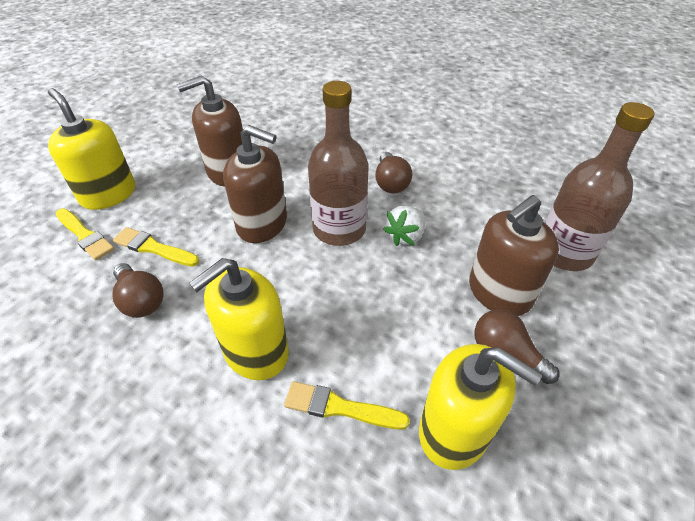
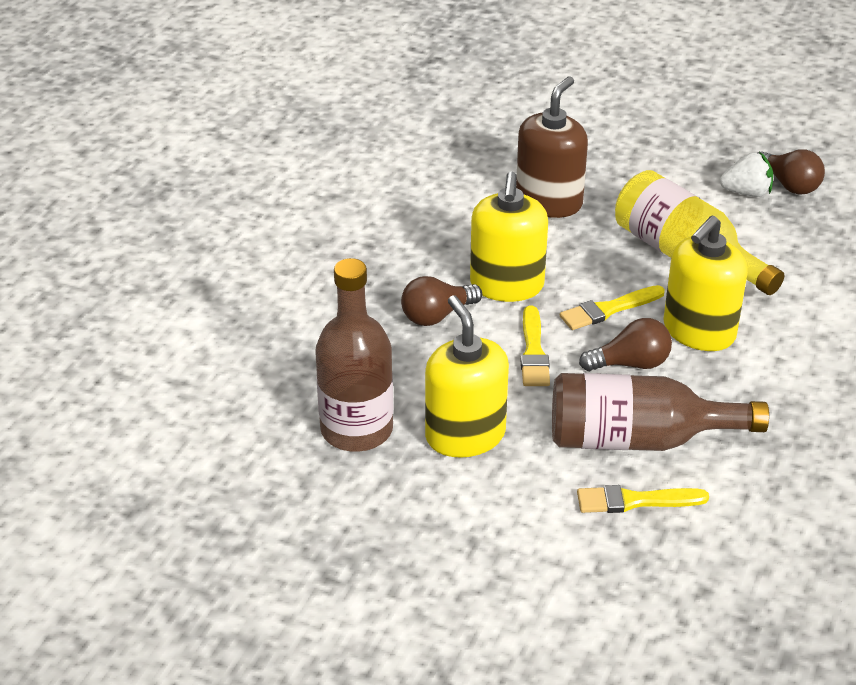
brown soap dispenser: [177,75,243,187] [223,125,287,243] [469,195,559,316] = 3 -> [516,76,588,218] = 1
yellow bottle: none = 0 -> [615,170,784,295] = 1

